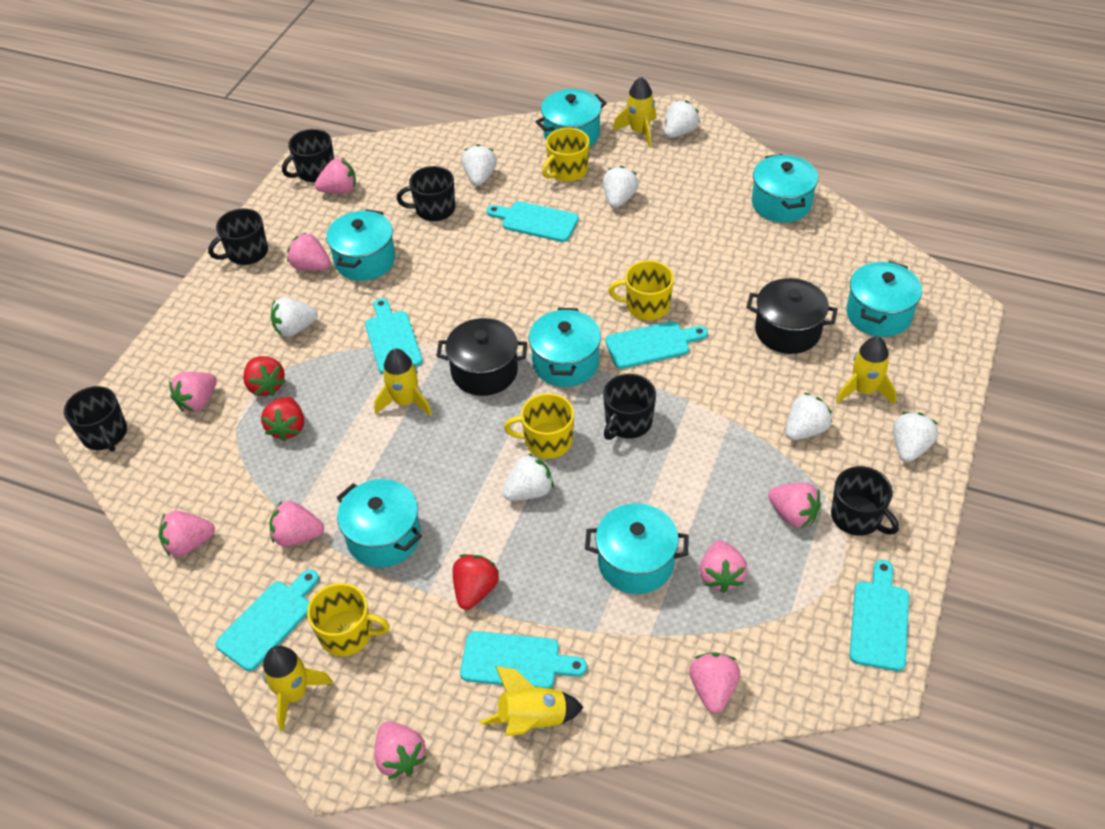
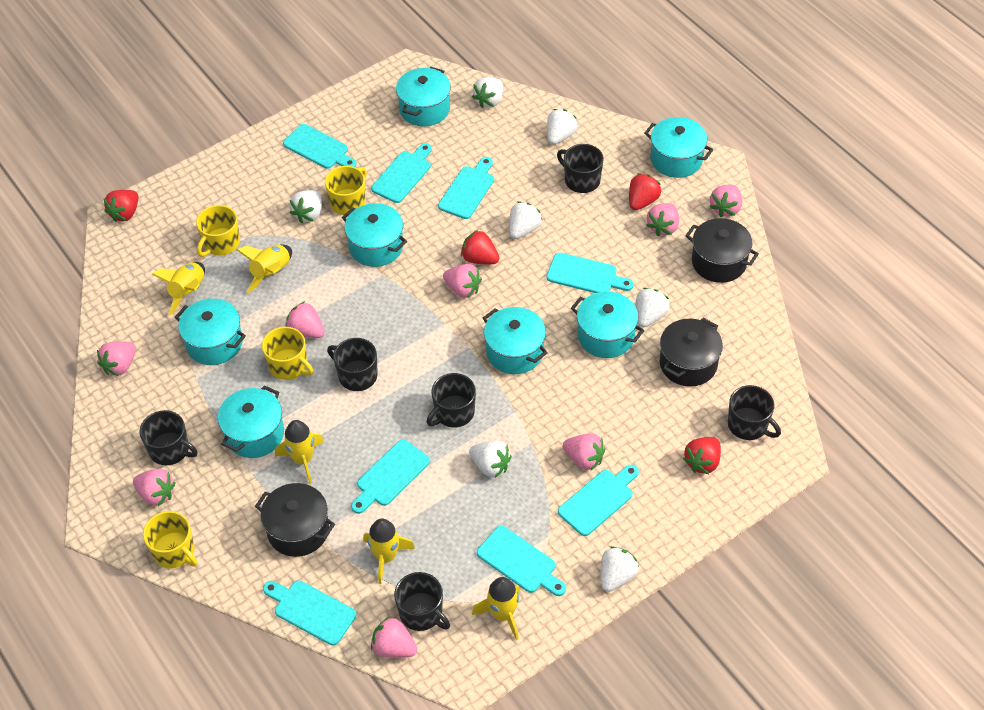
black pot: [437,318,527,396] [746,278,838,354] = 2 -> [255,483,335,557] [660,318,723,387] [685,218,759,283] = 3
pink strawberry: [159,511,215,557] [169,372,217,412] [269,501,324,547] [287,233,330,270] [315,158,356,194] [374,721,427,779] [689,652,740,713] [699,541,748,593] [768,483,821,528] = 9 -> [97,341,136,376] [133,469,176,506] [285,301,325,338] [371,616,417,658] [443,264,482,298] [563,433,605,470] [646,203,679,236] [709,184,742,217] = 8
red strawberry: [243,356,285,396] [261,397,304,442] [453,554,499,610] = 3 -> [104,190,138,222] [461,230,499,264] [629,173,661,210] [683,437,721,474] = 4
turquoise cutting board: [216,569,319,671] [365,298,423,374] [460,631,587,689] [486,201,579,242] [605,321,708,369] [849,560,909,671] = 6 -> [263,580,356,645] [283,124,357,169] [351,439,430,514] [371,143,432,203] [438,157,494,219] [477,526,566,596] [546,252,634,293] [558,465,639,536] = 8

